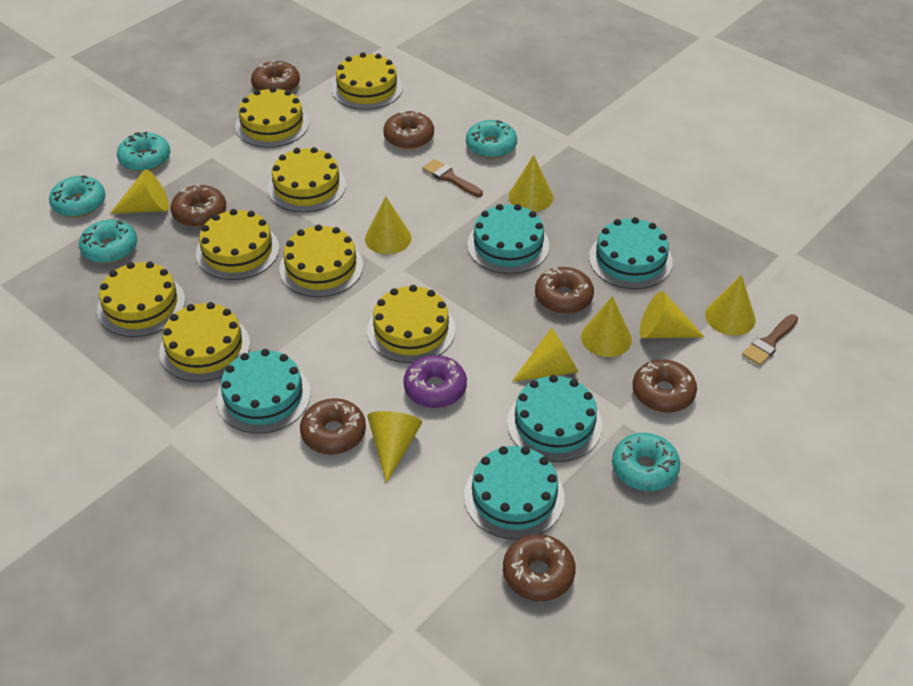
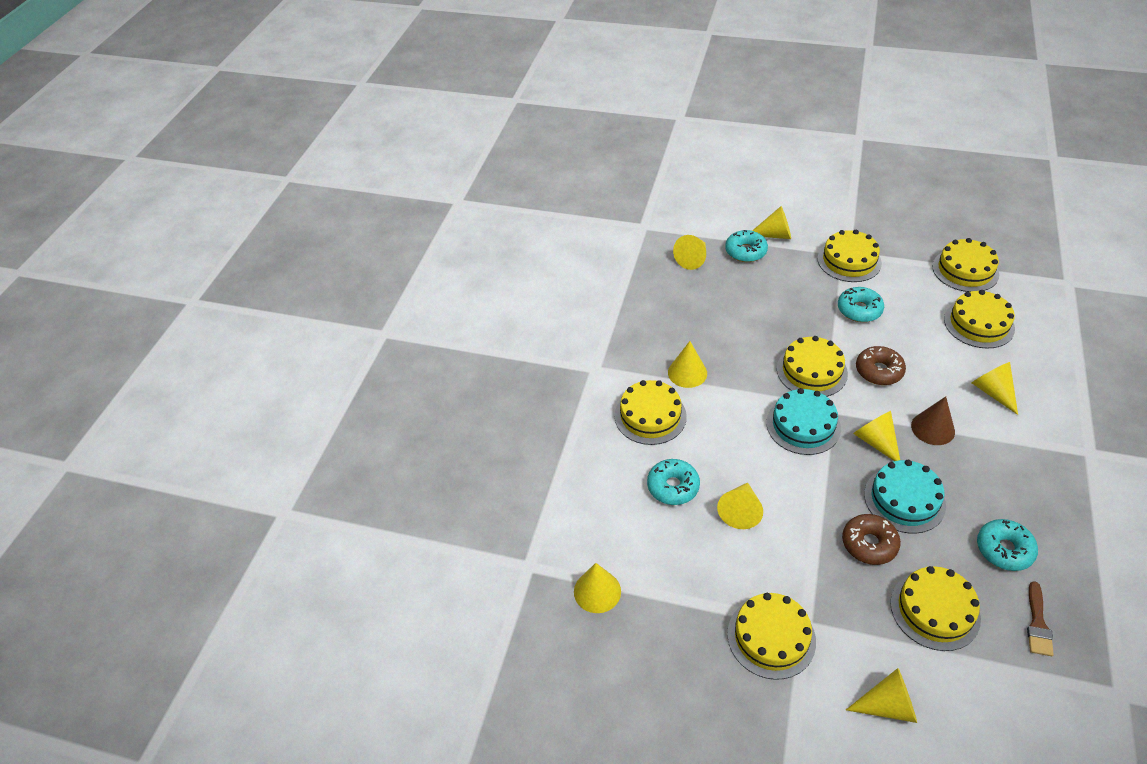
brown brush: [423,159,483,197] [742,314,798,366] = 2 -> [1027,581,1054,656] = 1
brown cone: none = 0 -> [911,396,955,445] = 1
brown donut: [171,185,226,227] [251,60,300,91] [300,398,366,454] [383,111,434,149] [503,534,576,601] [535,267,594,314] [633,359,697,413] = 7 -> [842,514,901,565] [856,346,906,385] = 2
purple donut: [403,355,467,408] = 1 -> none = 0
turquoise cake: [217,349,311,434] [464,446,565,540] [467,204,550,274] [507,375,602,462] [589,217,673,289] = 5 -> [766,388,841,455] [864,460,946,534] = 2
turquoise donut: [49,175,105,217] [79,219,137,264] [117,131,170,172] [466,120,517,158] [612,433,680,491] = 5 -> [647,459,700,505] [725,230,768,262] [838,287,884,322] [977,519,1038,571] = 4
yellow cake: [97,262,185,337] [159,302,250,382] [196,209,279,280] [235,87,309,148] [268,147,346,212] [279,224,363,297] [332,52,403,110] [367,285,456,363] = 8 -> [615,380,687,445] [727,593,816,680] [777,336,848,397] [818,230,882,282] [890,566,981,651] [932,238,999,292] [944,290,1015,348] = 7

